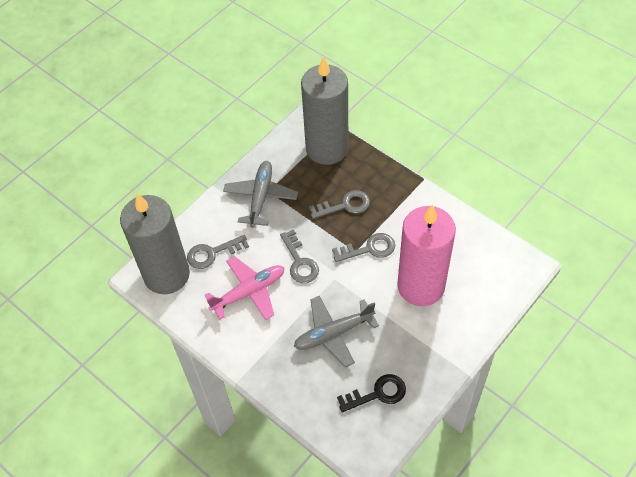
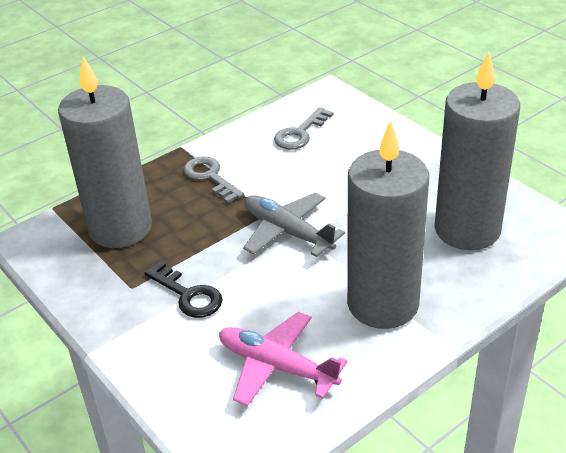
grey candle: [120,193,190,294] [301,56,348,165] = 2 -> [58,56,152,248] [347,120,429,329] [435,52,520,250] = 3
grey key: [187,235,249,269] [280,229,319,283] [309,190,370,219] [332,233,395,262] = 4 -> [183,157,244,203] [274,107,334,149] = 2
grey plane: [223,161,298,228] [294,296,379,367] = 2 -> [243,192,345,257] = 1
pink candle: [397,204,456,306] = 1 -> none = 0

